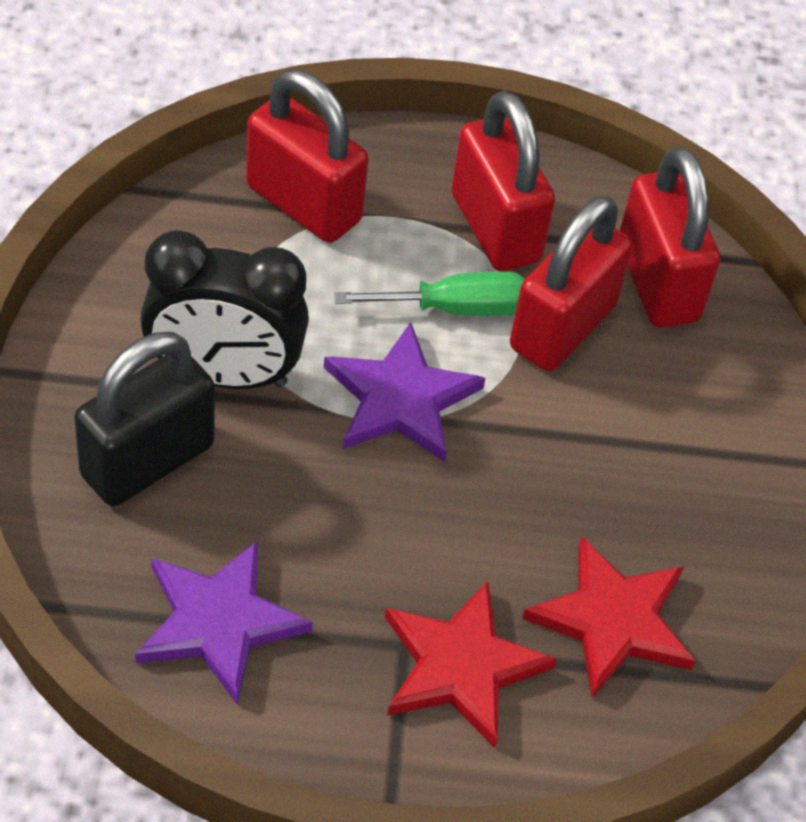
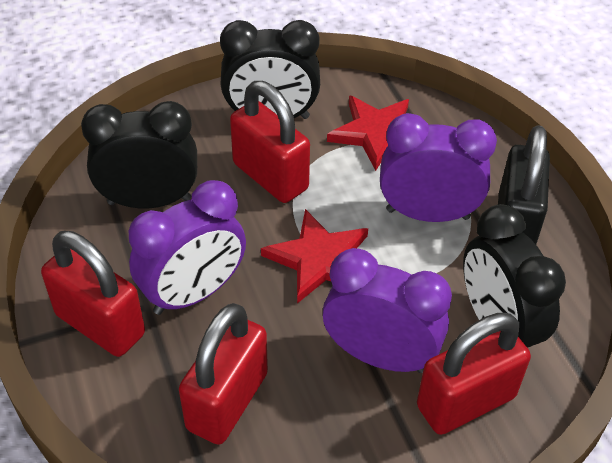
black clock: [140,230,309,389] = 1 -> [81,101,197,209] [220,20,320,119] [463,204,566,348] = 3
green screwdriver: [334,271,525,316] = 1 -> none = 0
purple clock: none = 0 -> [129,180,246,315] [323,248,452,373] [380,113,497,222] = 3
purple star: [135,541,313,704] [324,322,485,462] = 2 -> none = 0

